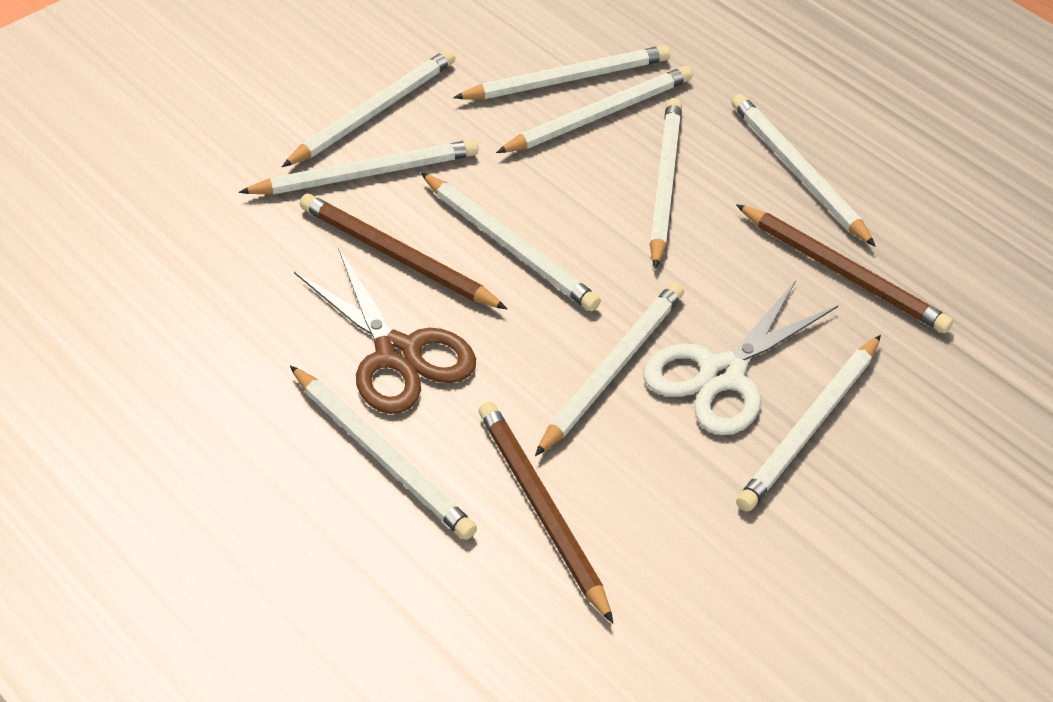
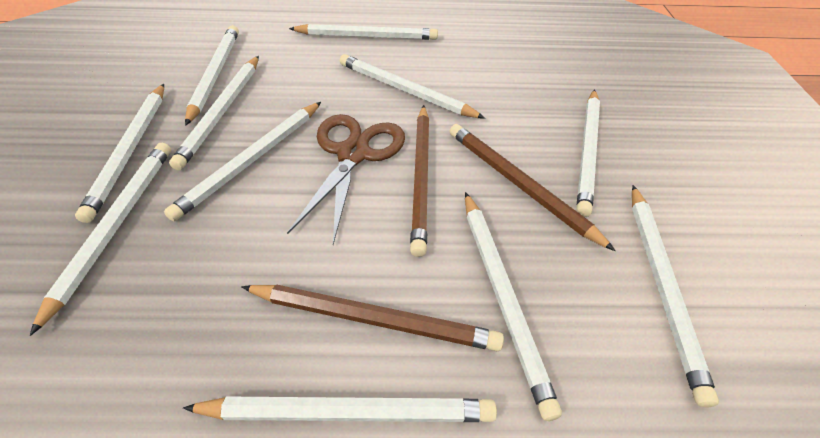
white pencil: [239,139,478,194] [282,49,455,167] [290,366,477,540] [421,173,601,311] [453,45,670,99] [496,66,693,153] [535,282,684,456] [650,98,682,269] [731,94,876,247] [736,335,881,512] = 10 -> [30,143,171,336] [75,84,164,223] [164,102,321,221] [169,56,259,170] [183,397,497,422] [185,25,239,126] [289,24,438,40] [340,54,485,119] [465,192,562,421] [576,89,600,217] [632,185,719,407] = 11
white scissors: [643,281,838,435] = 1 -> none = 0

